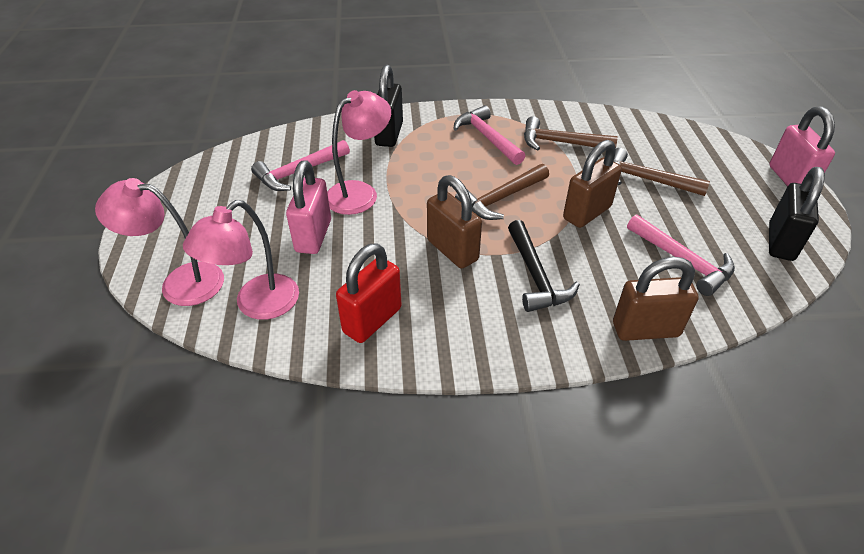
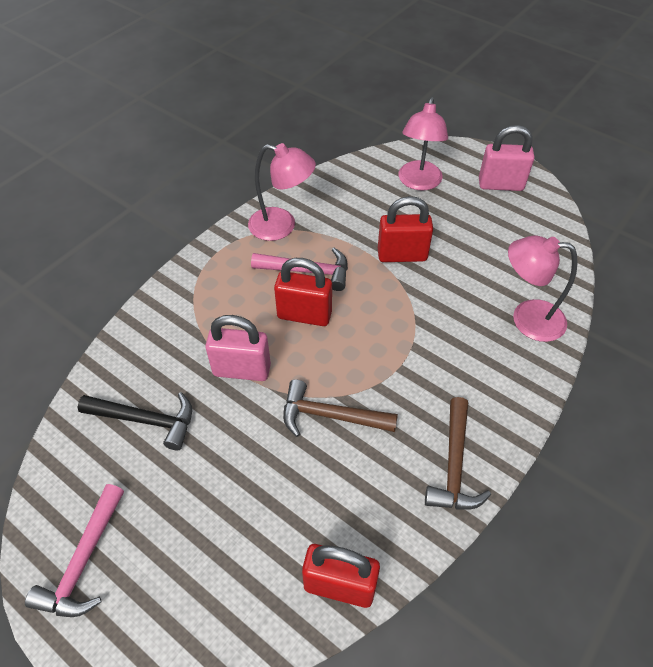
black padlock: [374,65,403,147] [769,167,825,261] = 2 -> none = 0
brown hammer: [455,164,549,220] [524,116,618,151] [614,148,710,196] = 3 -> [283,379,398,437] [425,397,491,510] = 2
brown padlock: [427,175,482,269] [563,140,622,228] [613,257,699,341] = 3 -> none = 0
pink hammer: [251,140,350,191] [453,105,525,165] [627,215,735,296] = 3 -> [25,484,124,617] [251,248,348,291] = 2
red padlock: [336,243,402,343] = 1 -> [274,258,332,326] [302,544,380,608] [378,196,433,262] = 3

